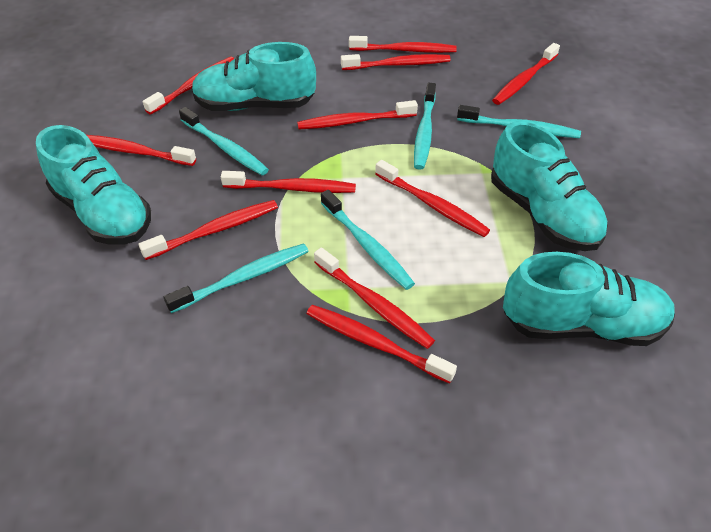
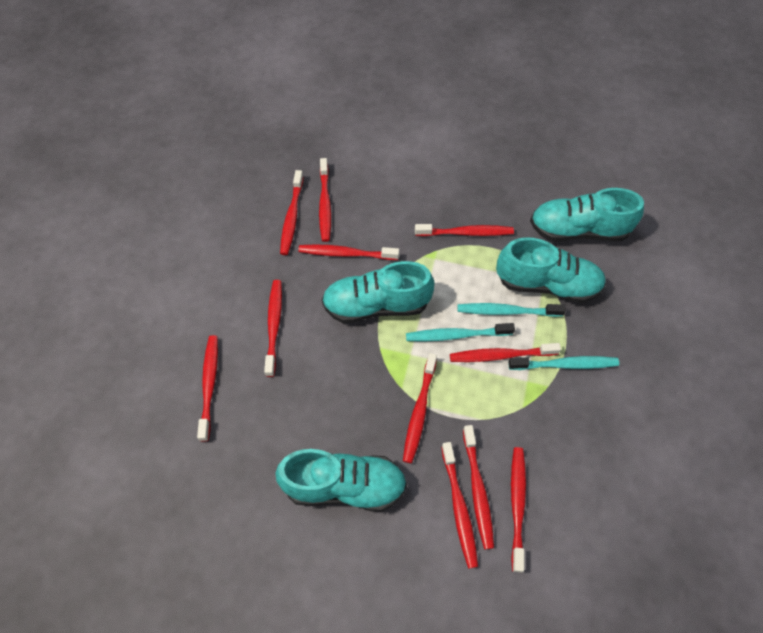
turquoise toothbrush: [164,243,309,313] [179,107,269,175] [321,190,415,290] [414,83,436,170] [457,105,581,138] = 5 -> [406,323,515,342] [458,303,566,317] [508,356,619,370] = 3

